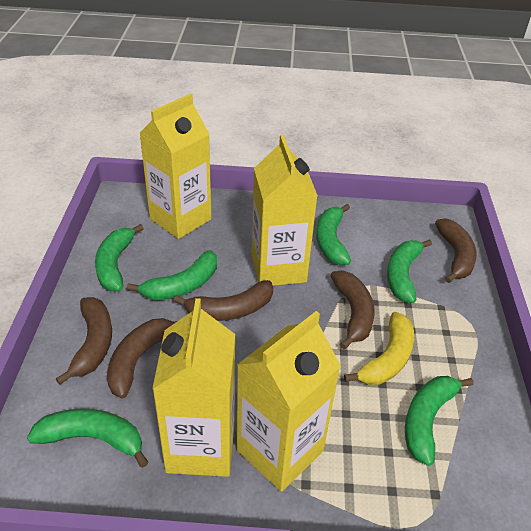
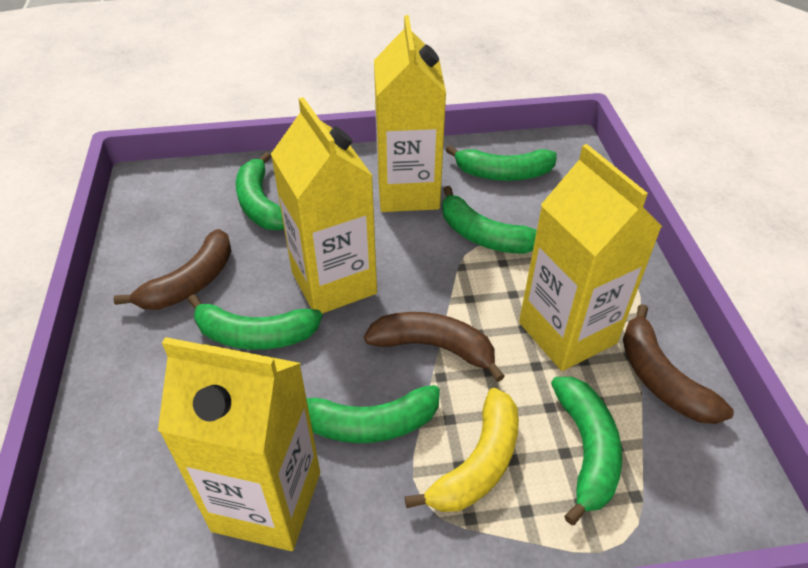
brown banana: [56,297,112,385] [107,318,177,398] [173,280,273,321] [330,271,375,350] [435,218,477,283] = 5 -> [113,229,232,310] [364,312,505,382] [623,304,734,424] = 3

